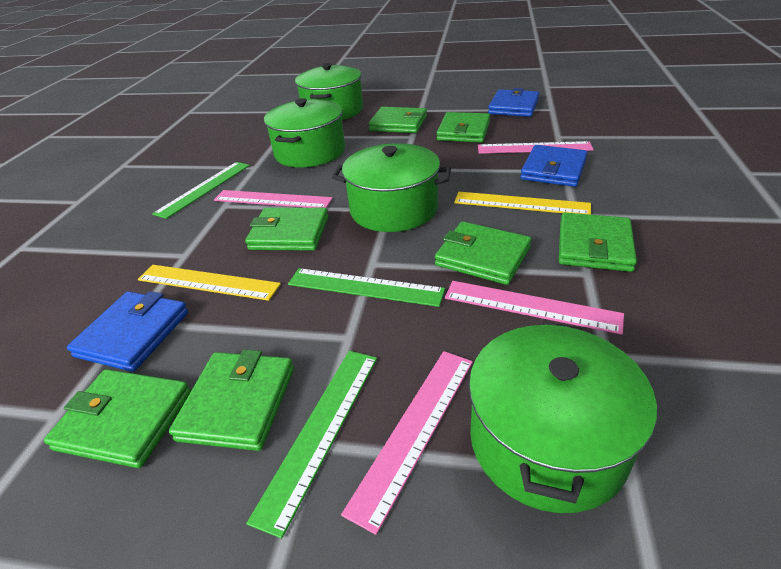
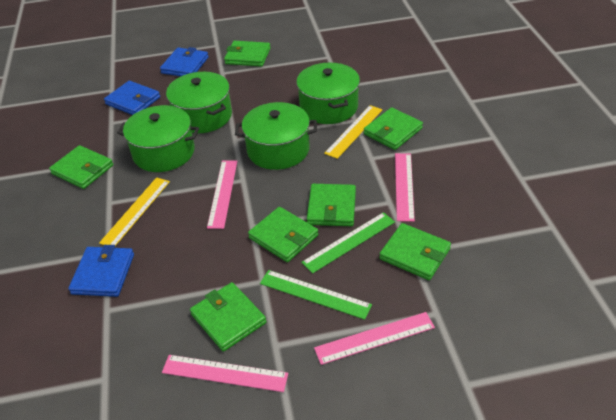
green ruler: [152,162,250,219] [246,351,377,538] [288,268,445,307] = 3 -> [260,270,372,320] [301,212,395,274] = 2

